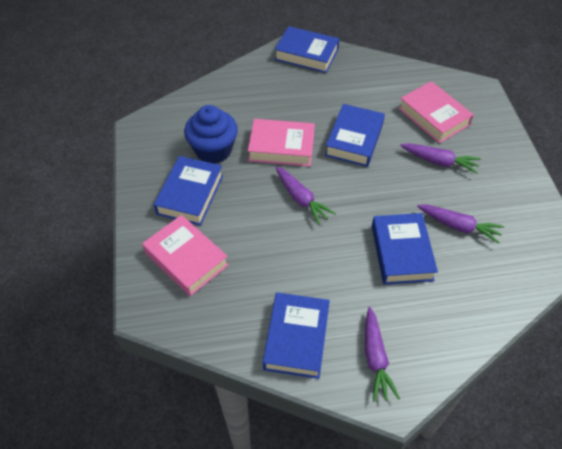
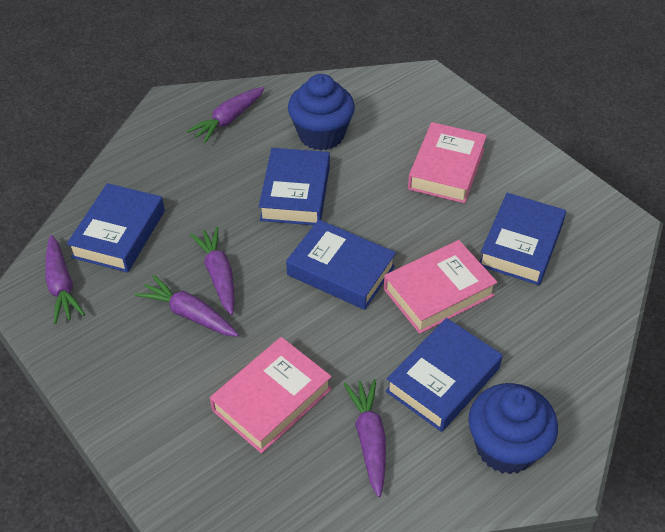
blue cupcake: [184,105,238,164] = 1 -> [288,74,355,150] [468,383,558,474] = 2
purple carrot: [276,166,336,225] [365,307,400,402] [400,143,481,174] [417,205,504,244] = 4 -> [45,235,85,324] [135,275,239,337] [187,87,265,143] [190,227,234,315] [344,379,386,497] = 5

